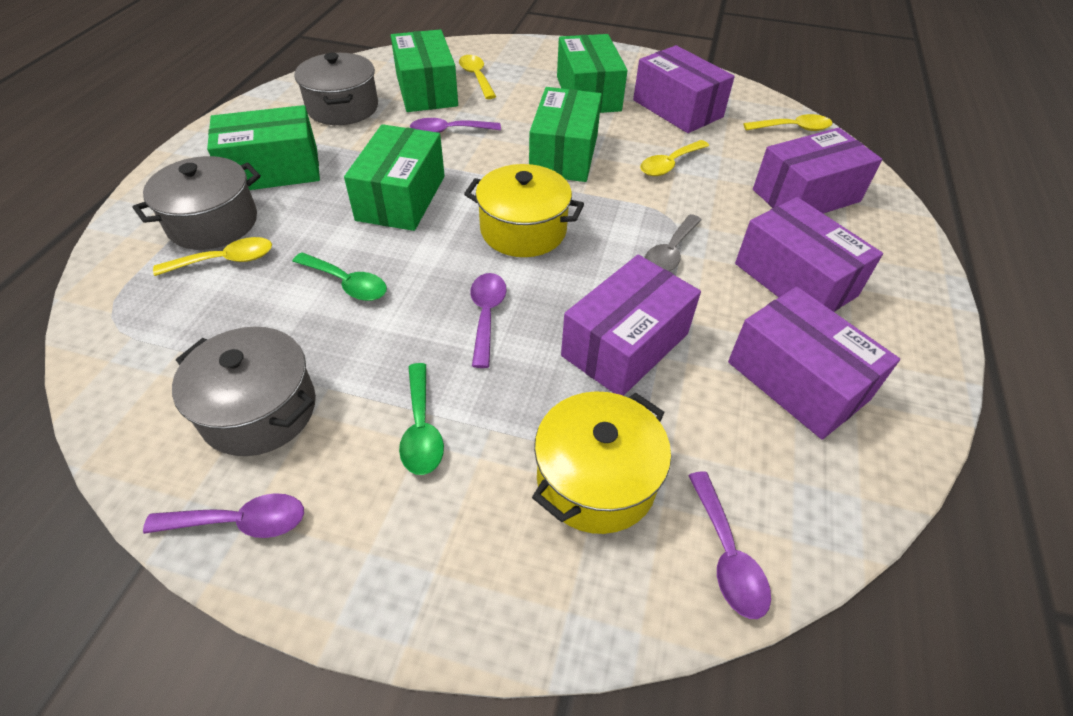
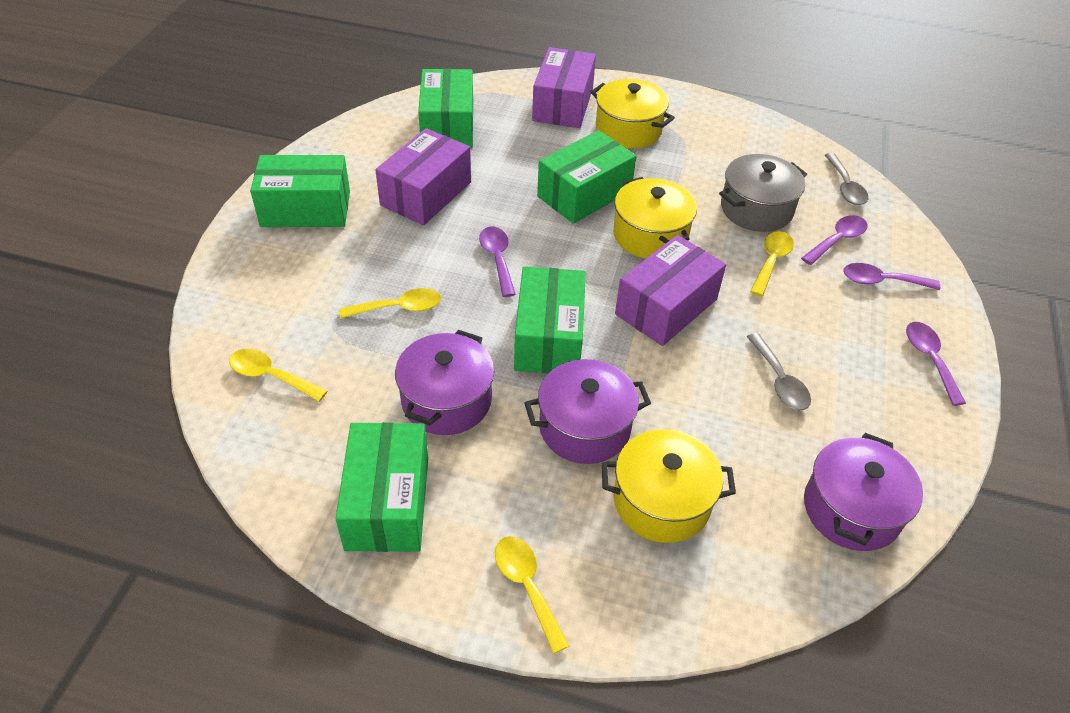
green spoon: [292,253,387,301] [399,363,444,475] = 2 -> none = 0
grey pot: [133,156,261,250] [172,327,316,456] [294,53,378,125] = 3 -> [719,154,807,232] = 1
grey spoon: [644,214,701,272] = 1 -> [747,333,811,410] [825,153,868,205] = 2
purple box: [561,255,701,396] [633,45,735,133] [728,286,900,440] [735,197,883,312] [753,128,882,214] = 5 -> [375,128,471,225] [532,47,596,128] [615,235,726,346] = 3
purple pot: none = 0 -> [395,330,494,435] [525,359,651,464] [804,433,923,551] = 3
yellow pot: [464,164,584,257] [532,391,671,534] = 2 -> [591,79,675,149] [602,429,736,543] [613,177,697,259] = 3

